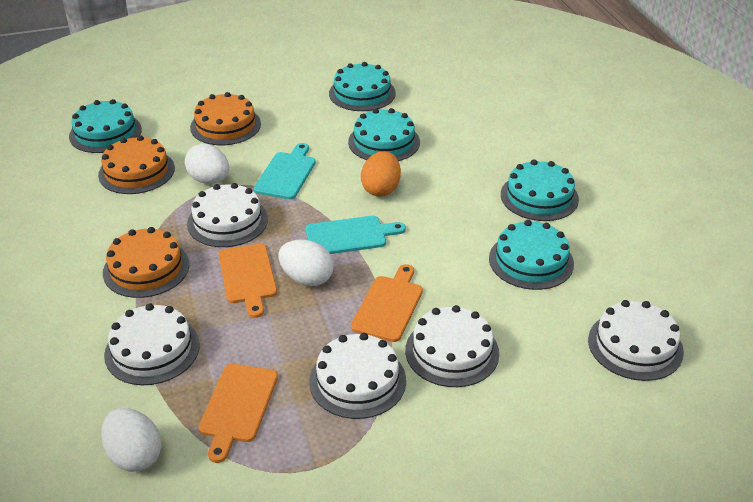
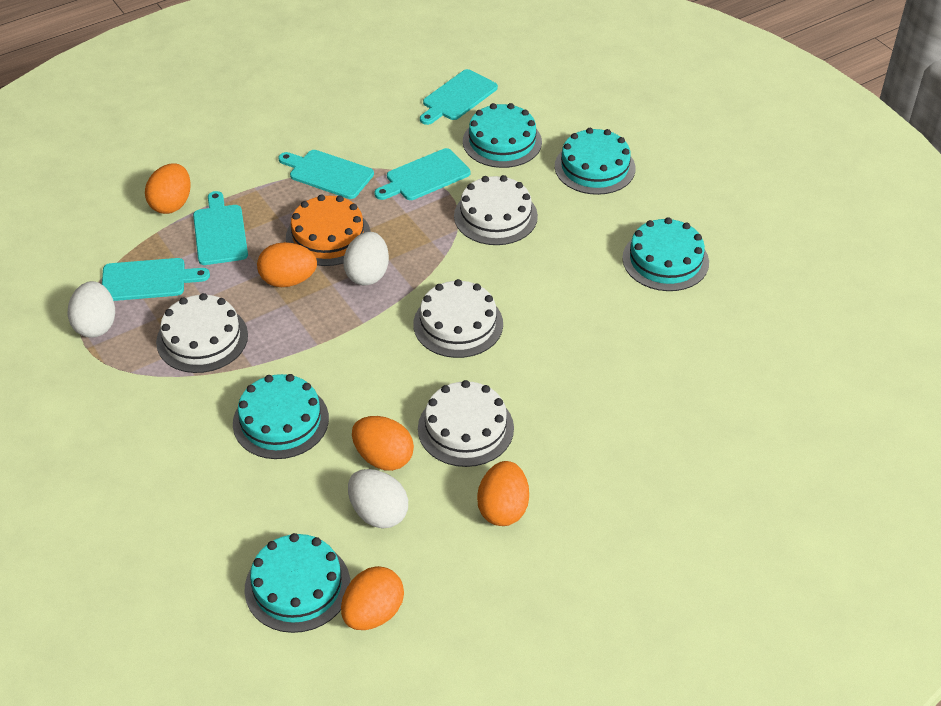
orange cake: [98,136,175,194] [103,227,189,298] [190,92,261,145] = 3 -> [286,195,371,266] = 1
orange cutting board: [199,364,278,463] [218,244,277,318] [351,264,423,342] = 3 -> none = 0
orange egg: [361,151,401,197] = 1 -> [145,163,191,214] [257,242,317,287] [341,566,404,630] [352,416,414,471] [477,461,529,526] = 5
turquoise cutting board: [254,143,316,199] [305,216,406,254] = 2 -> [102,258,210,301] [193,191,248,265] [278,150,374,199] [375,148,470,200] [420,69,498,125] = 5
white cake: [104,303,200,385] [187,183,268,247] [309,333,406,419] [405,305,499,387] [588,300,684,381] = 5 -> [156,293,248,373] [413,279,503,358] [418,380,514,467] [454,175,538,245] = 4

